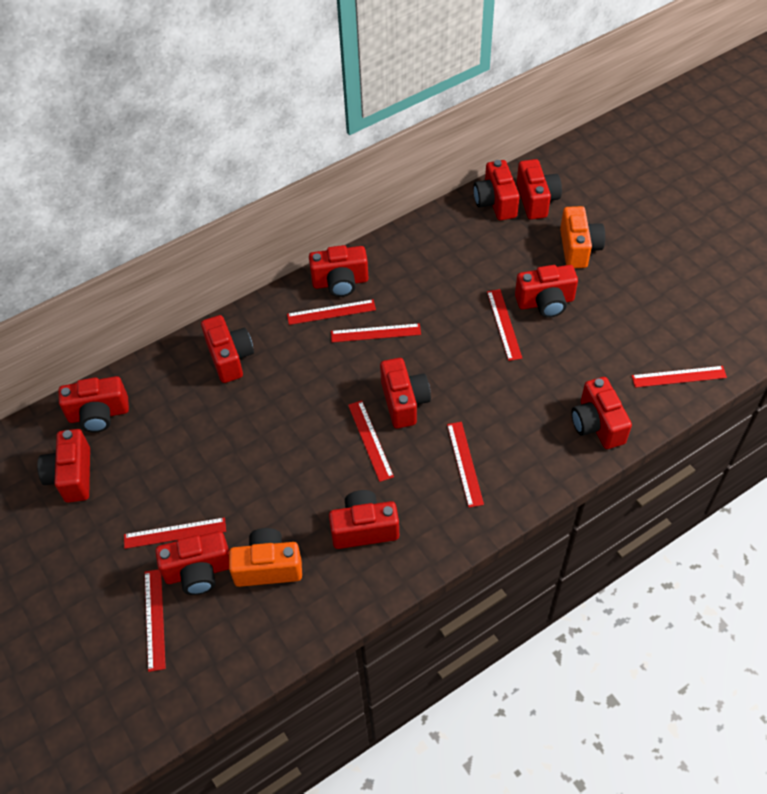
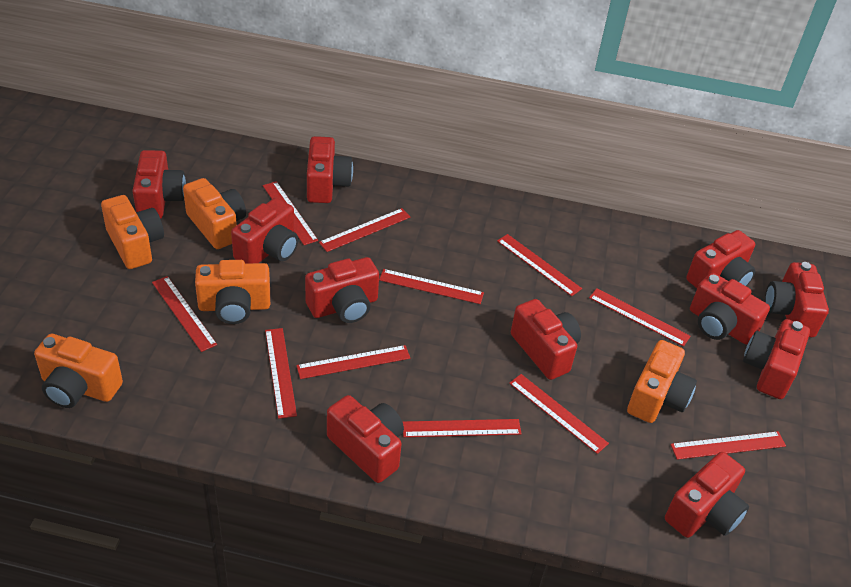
orange camera: [229,528,302,587] [560,206,605,268] = 2 -> [34,334,123,408] [101,195,164,269] [183,178,246,249] [195,260,270,324] [627,340,697,423] = 5
red ruler: [124,517,226,549] [145,569,166,672] [287,299,376,325] [331,323,421,342] [348,400,394,482] [447,422,484,508] [487,289,522,361] [632,366,727,388] = 8 -> [152,276,217,352] [263,181,318,245] [265,328,297,419] [296,345,410,379] [319,208,410,252] [379,269,484,304] [403,419,522,437] [497,234,582,296] [509,374,609,454] [589,288,691,346] [670,431,786,460] = 11

